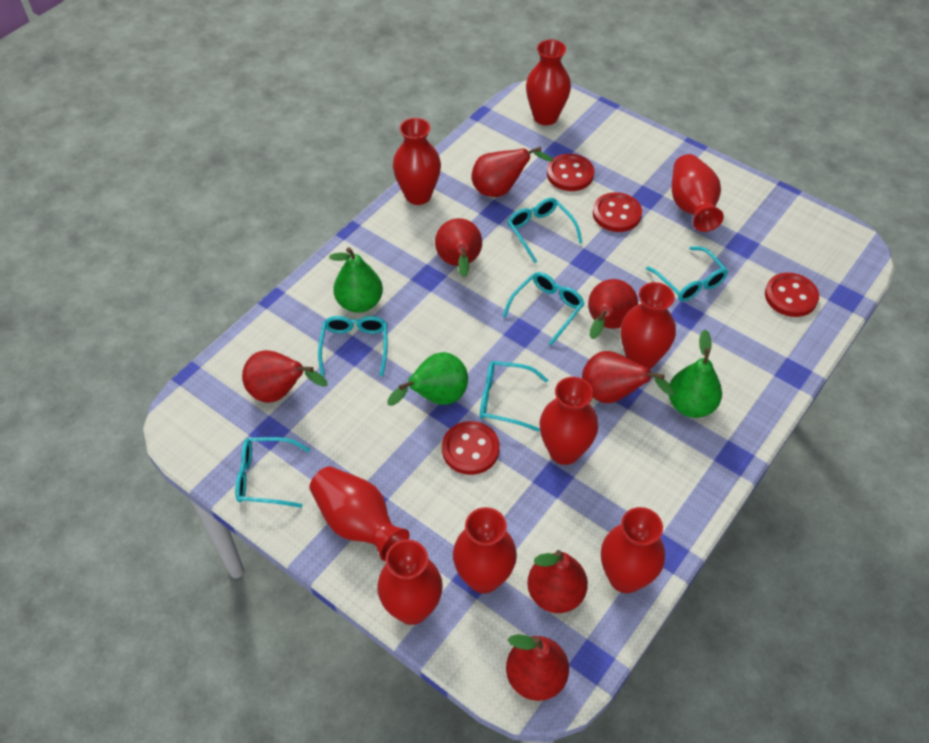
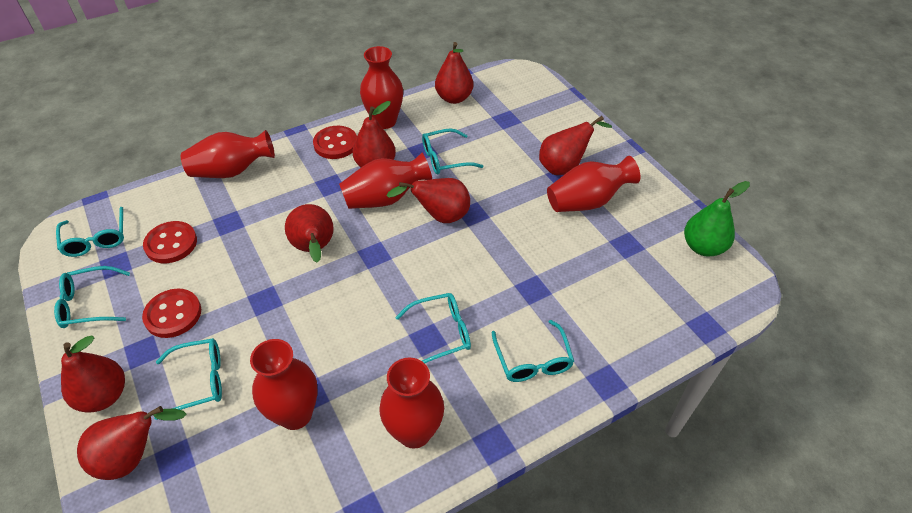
green pear: [329,248,383,313] [387,352,468,406] [668,330,722,418] = 3 -> [684,181,750,256] = 1
red button: [442,421,500,475] [547,154,594,191] [593,192,642,232] [765,273,819,317] = 4 -> [142,289,201,338] [143,221,197,263] [313,126,357,159] = 3
red vase: [310,466,410,561] [377,539,443,625] [393,118,441,205] [453,507,517,593] [526,40,571,125] [539,377,598,465] [601,507,665,593] [621,282,676,369] [671,154,724,232] = 9 -> [181,130,275,178] [250,339,318,430] [339,153,432,209] [360,46,403,129] [379,357,444,449] [547,156,640,212] = 6

